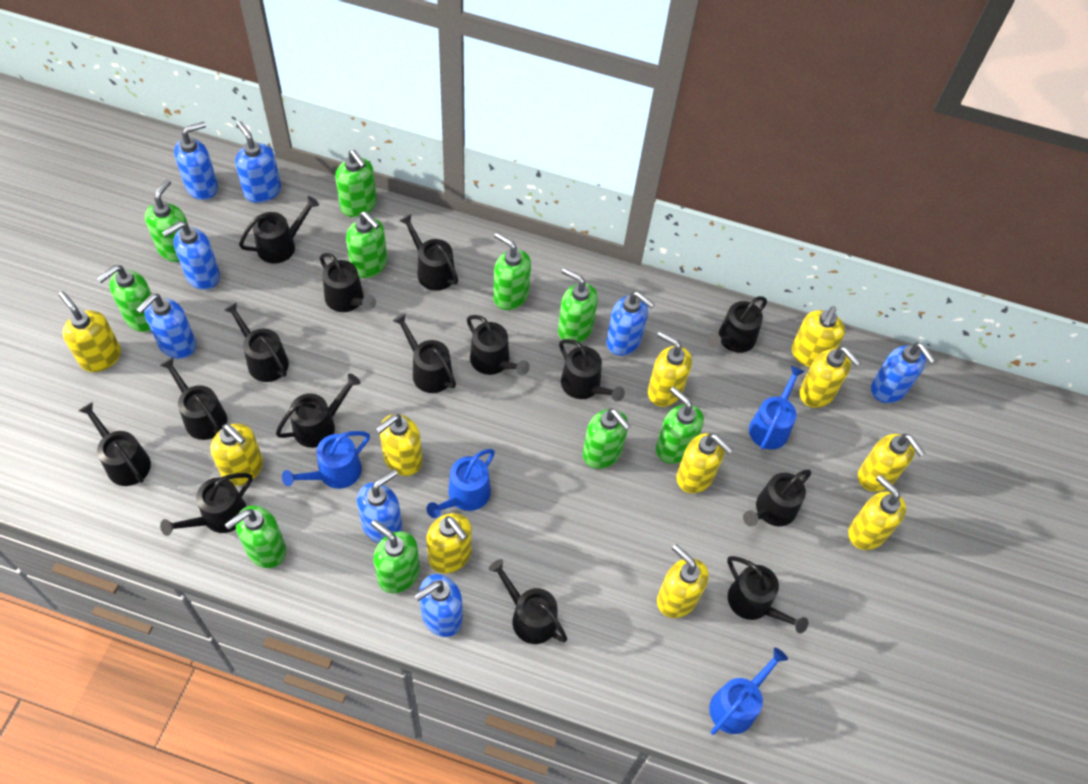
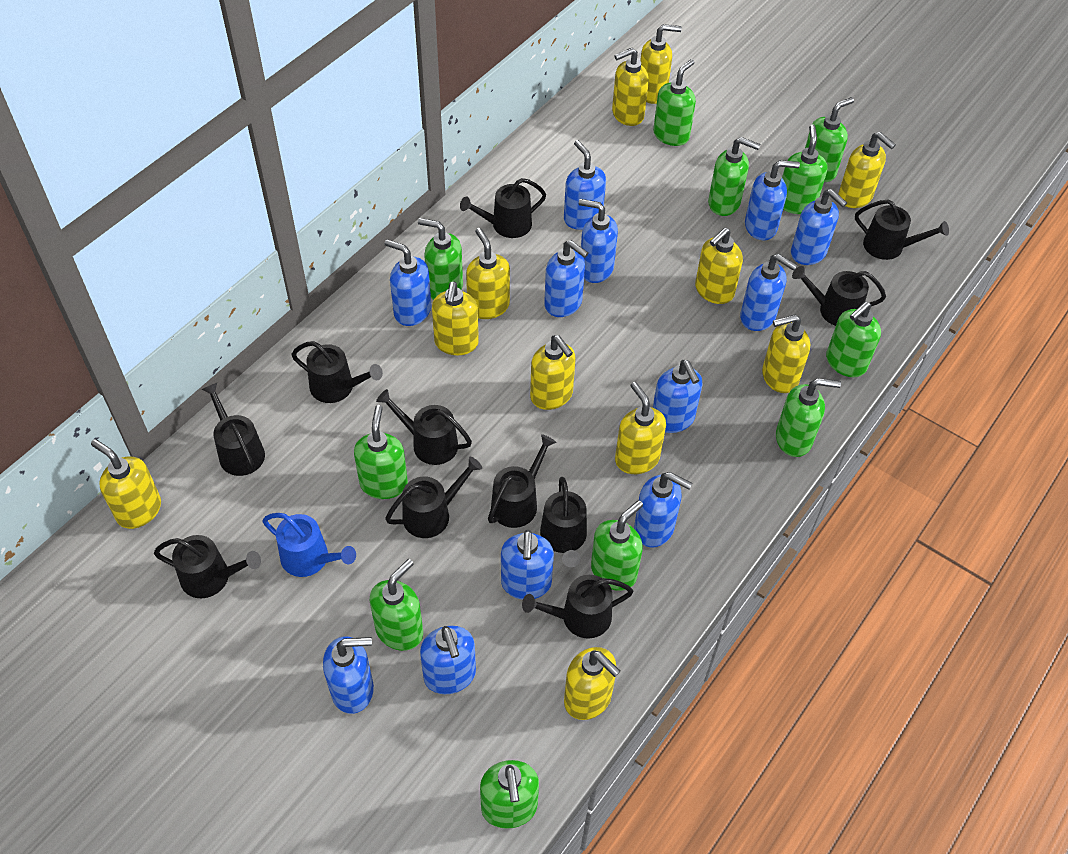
black watering can: [79,402,151,486] [160,357,227,440] [160,473,252,536] [224,302,289,382] [239,196,319,264] [276,373,361,448] [320,253,376,312] [393,313,456,393] [399,214,458,291] [467,315,530,375] [489,559,567,644] [559,339,625,402] [707,296,767,353] [727,556,808,633] [743,470,811,527] = 15 -> [154,535,261,598] [202,383,265,476] [291,341,383,403] [376,389,472,465] [385,457,482,538] [460,178,546,238] [488,434,556,528] [522,575,633,639] [540,477,587,567] [792,266,886,326] [855,199,949,260] = 11
blue soap dispenser: [136,294,196,359] [162,221,220,290] [174,121,218,200] [235,121,281,203] [357,469,402,543] [414,574,463,637] [606,291,655,356] [871,342,936,403] = 8 -> [323,636,374,714] [384,239,431,326] [420,626,476,694] [501,530,554,600] [544,240,588,317] [564,140,606,230] [579,199,618,283] [634,472,693,547] [653,360,703,433] [740,254,798,331] [745,160,800,240] [791,189,847,265] = 12
blue watering can: [282,431,370,489] [426,449,495,518] [709,648,788,735] [749,366,805,450] = 4 -> [262,513,356,577] = 1
green soap dispenser: [97,265,152,332] [145,179,189,262] [225,505,286,568] [335,150,377,217] [346,211,388,278] [371,520,420,593] [493,232,531,310] [558,268,598,344] [583,408,631,469] [656,387,704,464] = 10 -> [354,405,408,499] [370,559,423,651] [418,218,463,300] [480,760,539,829] [591,500,643,591] [653,59,696,146] [708,137,760,216] [776,378,841,457] [782,125,827,214] [805,97,854,182] [826,301,881,377] = 11

